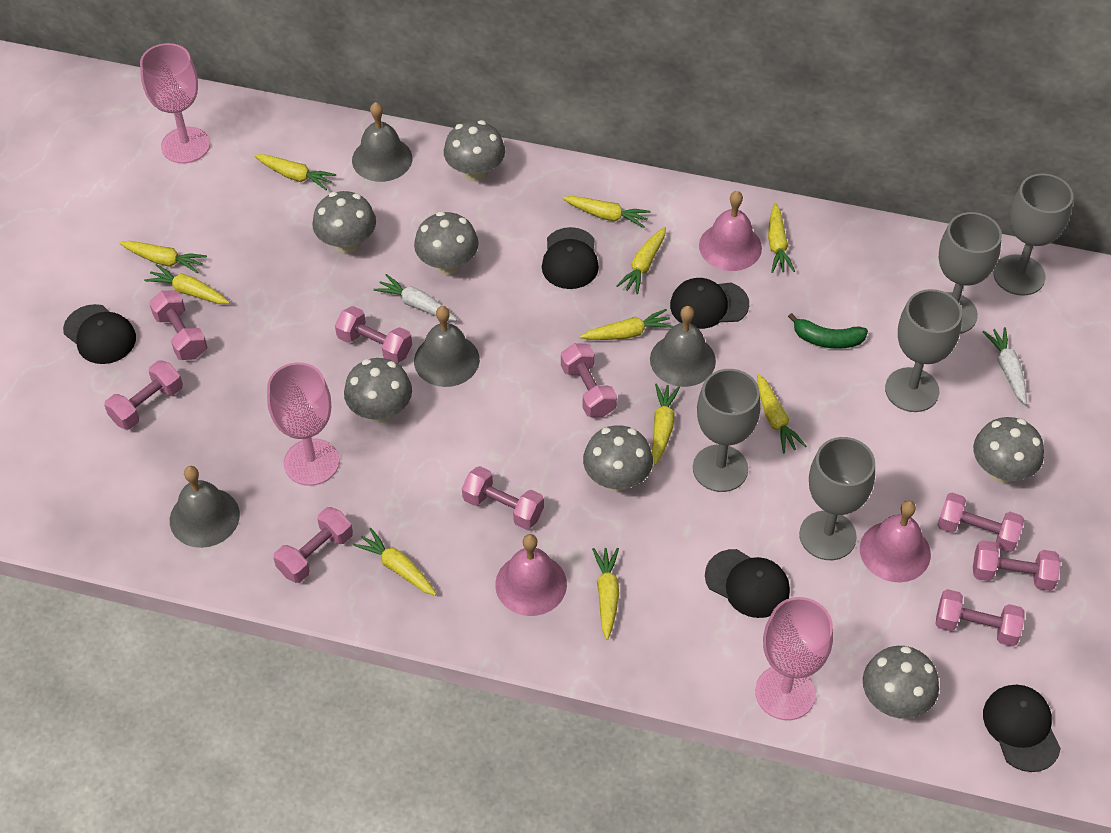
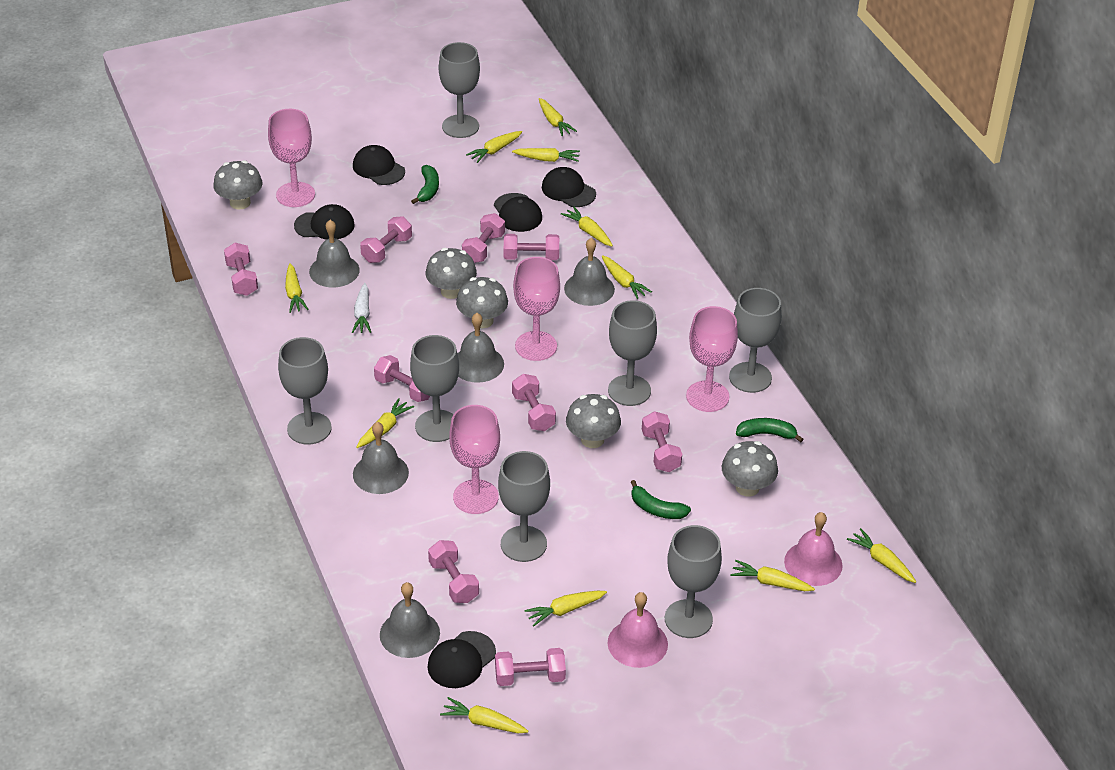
green banana: [788,313,868,349] = 1 -> [411,165,439,204] [631,480,691,519] [736,418,803,442] = 3
grey bell: [170,466,240,548] [352,102,412,182] [414,306,480,387] [650,306,716,387] = 4 -> [309,220,360,288] [353,422,409,494] [380,582,440,658] [458,313,504,383] [564,238,615,306] = 5
grey goblet: [693,369,761,492] [799,437,875,560] [885,289,962,412] [939,212,1002,334] [993,173,1073,296] = 5 -> [278,337,332,445] [410,335,459,442] [439,42,480,138] [498,451,550,562] [608,300,657,406] [665,525,722,638] [729,288,782,393] = 7
grey mushroom: [312,191,376,253] [344,358,412,423] [414,211,478,275] [444,120,505,182] [583,425,653,491] [863,646,939,719] [973,417,1044,483] = 7 -> [213,160,262,210] [426,248,477,299] [456,277,508,328] [566,394,621,448] [722,441,778,497] = 5
pink bell: [495,534,567,616] [699,191,762,271] [860,500,931,582] = 3 -> [608,592,668,668] [784,512,843,586] = 2
pink goblet: [140,43,210,164] [267,362,339,486] [755,597,833,720] = 3 -> [268,109,315,207] [449,405,500,514] [513,257,560,361] [686,306,738,412] = 4
white carrot: [373,274,457,321] [983,327,1027,405] = 2 -> [352,283,371,333] = 1

